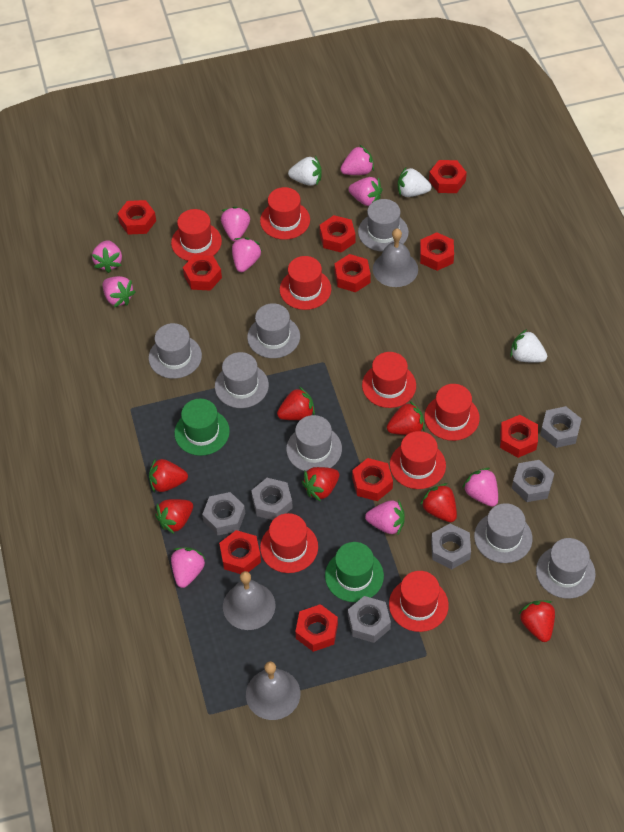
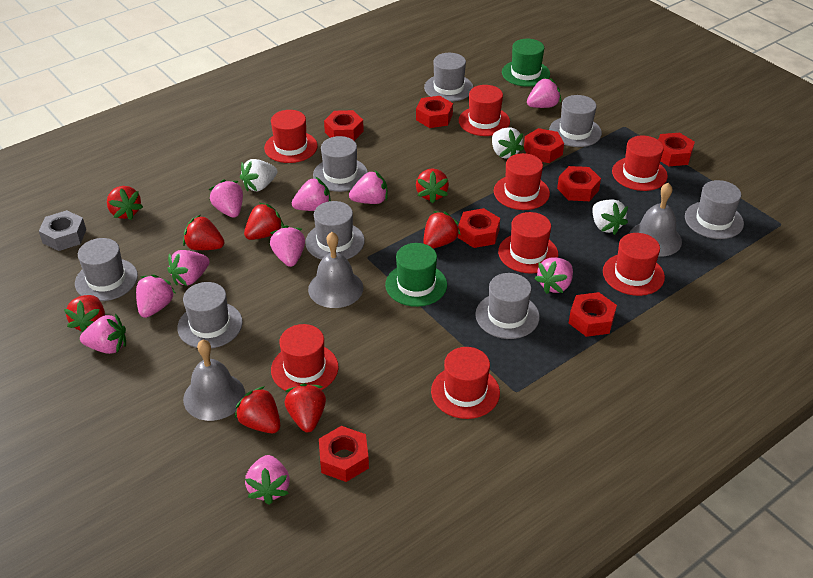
grey hat: [149,323,202,379] [215,352,269,408] [247,303,300,358] [286,415,342,472] [358,199,409,252] [474,503,533,563] [536,538,596,599] = 7 -> [75,238,138,301] [177,282,243,348] [305,201,365,260] [313,136,368,192] [424,53,474,102] [475,273,540,339] [549,95,602,147] [685,180,744,239] = 8
grey nut: [202,492,245,536] [251,478,293,520] [348,596,391,643] [431,523,471,569] [512,460,554,502] [540,406,582,448] = 6 -> [39,210,86,251] = 1
pink strawberry: [92,240,122,273] [103,276,136,307] [171,547,206,588] [221,206,250,241] [232,237,262,272] [340,145,374,175] [348,177,383,206] [365,499,405,536] [462,468,498,507] = 9 -> [80,313,126,354] [136,274,176,318] [168,250,210,286] [209,179,243,218] [245,455,290,505] [270,225,305,267] [292,177,331,211] [349,171,388,204] [527,78,561,108] [534,257,573,294] = 10
red nut: [117,200,156,235] [183,255,222,291] [219,530,261,574] [295,604,338,652] [320,215,355,252] [334,254,371,293] [352,458,393,501] [420,232,454,271] [429,160,467,193] [500,415,538,458] = 10 -> [319,426,369,482] [324,110,364,141] [416,96,453,128] [458,208,500,248] [524,128,564,163] [557,166,601,201] [569,292,617,337] [658,133,695,166] = 8
red strawberry: [149,458,188,493] [155,499,193,534] [277,387,315,420] [302,467,339,502] [387,401,425,435] [420,483,457,522] [519,600,555,642] = 7 -> [64,295,105,333] [107,186,143,220] [183,215,224,250] [235,386,280,433] [244,203,284,240] [285,383,326,432] [416,168,449,204] [423,211,461,249] = 8

